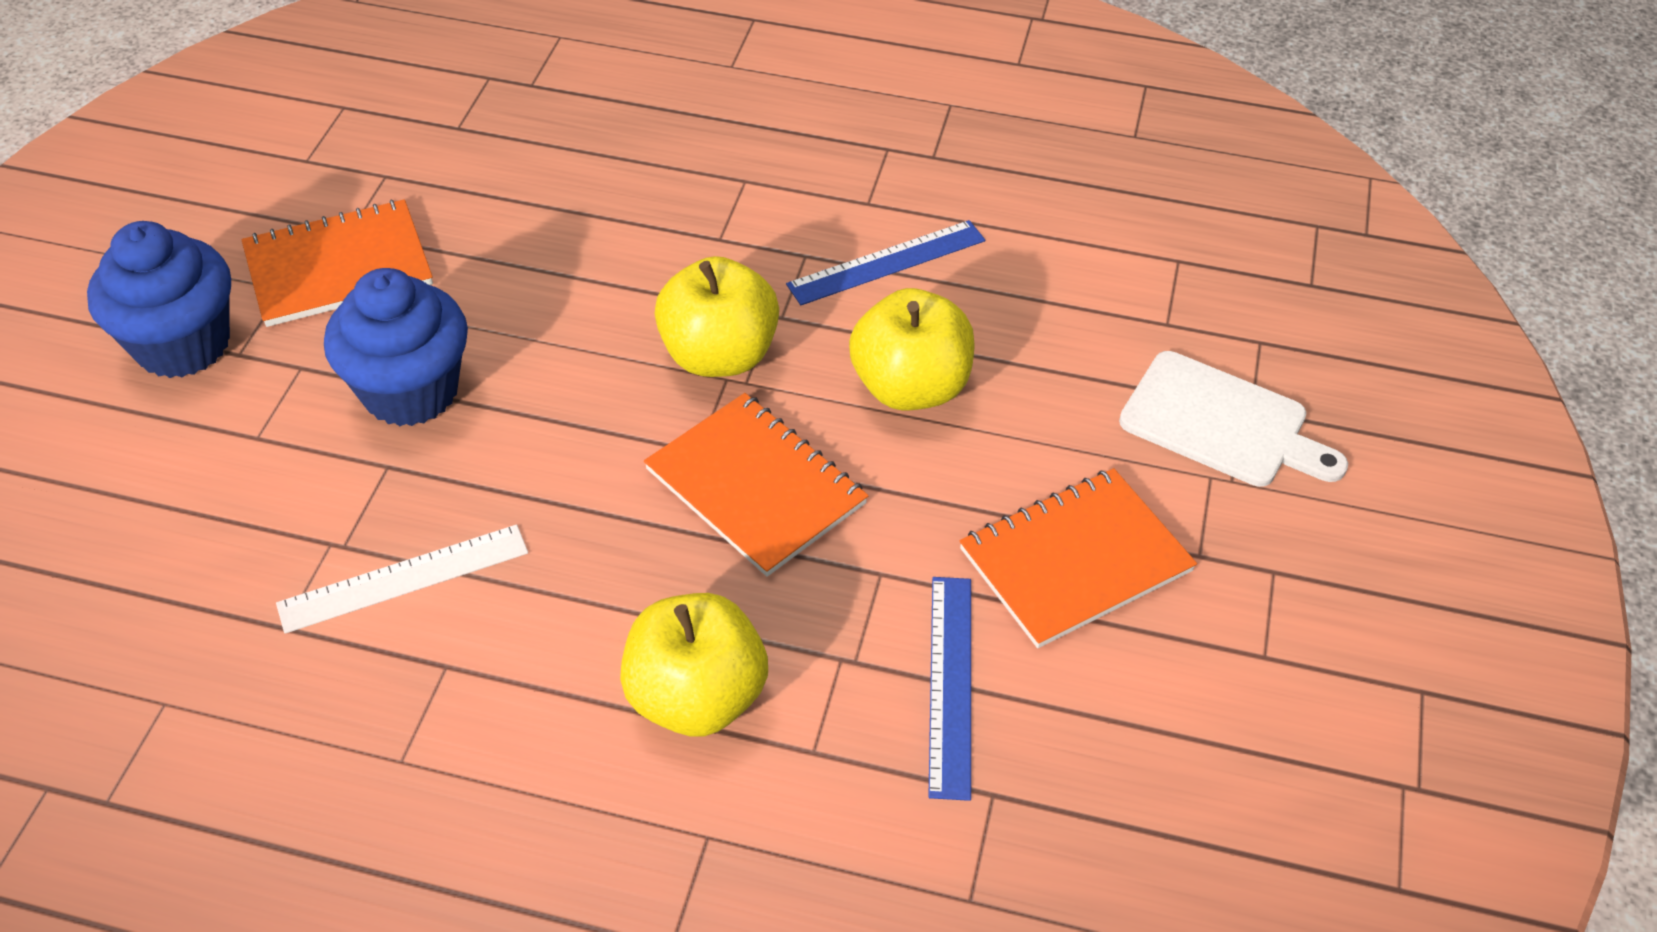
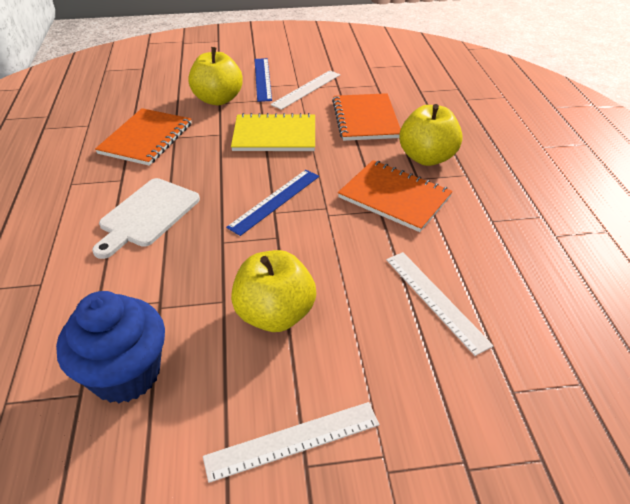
blue cupcake: [87,221,231,378] [324,268,468,426] = 2 -> [56,291,165,403] = 1
white ruler: [276,524,528,634] = 1 -> [203,402,380,483] [270,70,340,110] [386,252,494,356] = 3
yellow notebook: none = 0 -> [231,113,315,151] = 1

